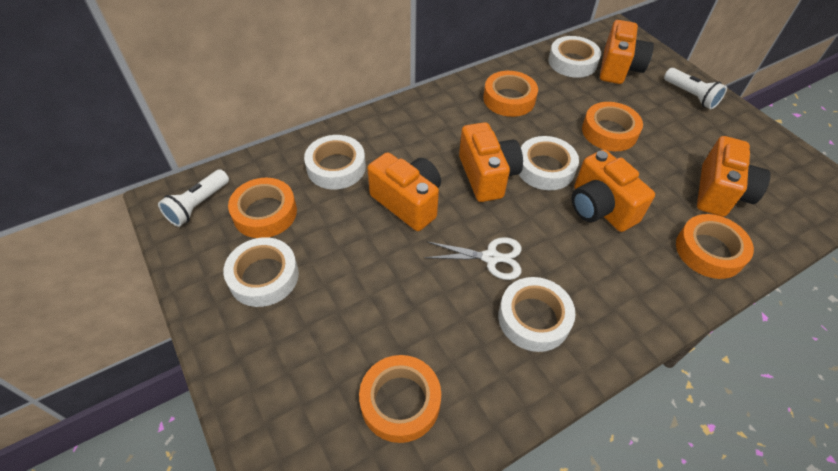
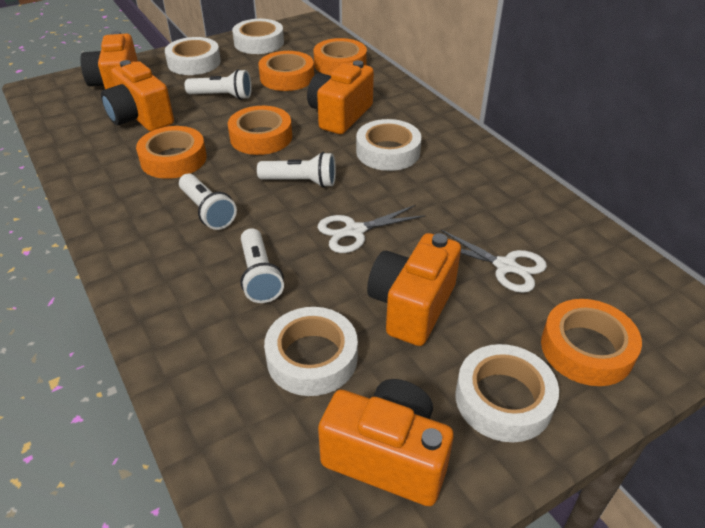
white flashlight: [158,169,229,227] [664,68,727,109] = 2 -> [179,174,237,230] [185,69,252,100] [241,228,284,303] [257,152,336,188] = 4
white scissors: [425,237,522,280] = 1 -> [318,205,425,253] [441,230,547,293] = 2

